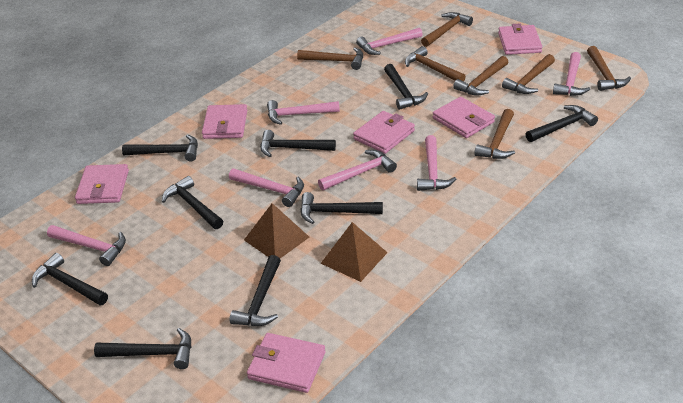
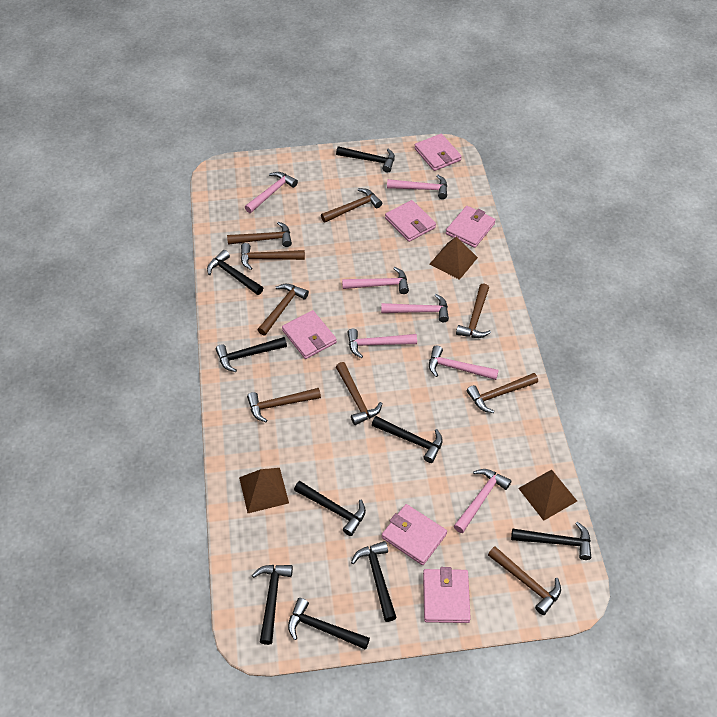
brown hammer: [297,48,363,70] [405,46,466,82] [421,12,473,47] [453,56,508,96] [474,109,515,159] [502,54,555,94] [587,46,631,91] = 7 -> [227,222,292,247] [241,243,305,270] [247,388,321,422] [258,284,309,336] [321,188,382,223] [336,362,382,425] [456,283,491,338] [467,373,538,413] [488,546,561,615] = 9
brown pyramid: [244,203,309,258] [321,222,388,282] = 2 -> [239,468,289,513] [429,236,478,280] [518,470,577,521] = 3

